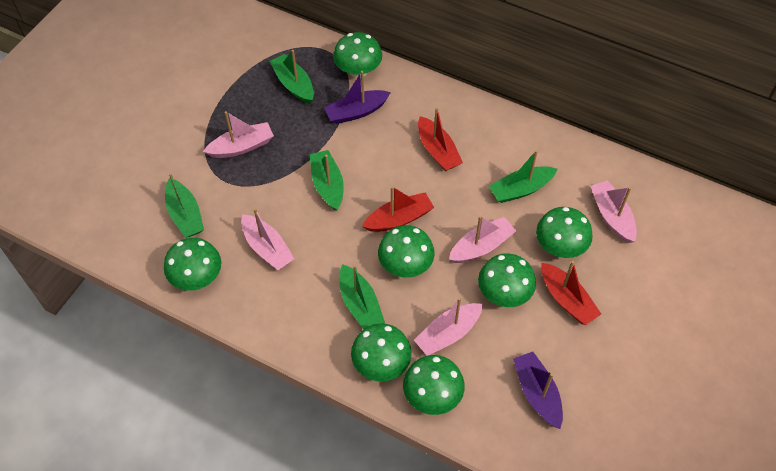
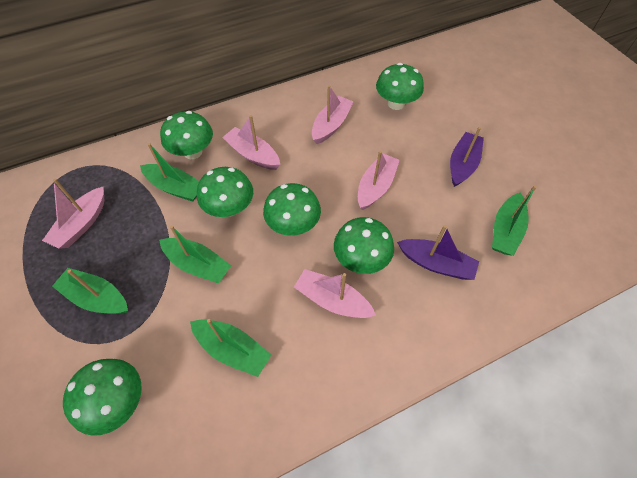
green mushroom: [164,238,221,290] [333,32,382,78] [351,323,412,382] [378,225,435,278] [403,355,465,415] [478,253,536,307] [536,207,593,258] = 7 -> [63,359,142,436] [160,111,213,159] [197,167,253,217] [263,183,321,236] [334,217,394,274] [376,63,424,110] = 6
red boat: [362,186,434,232] [418,107,463,171] [541,261,601,325] = 3 -> none = 0

